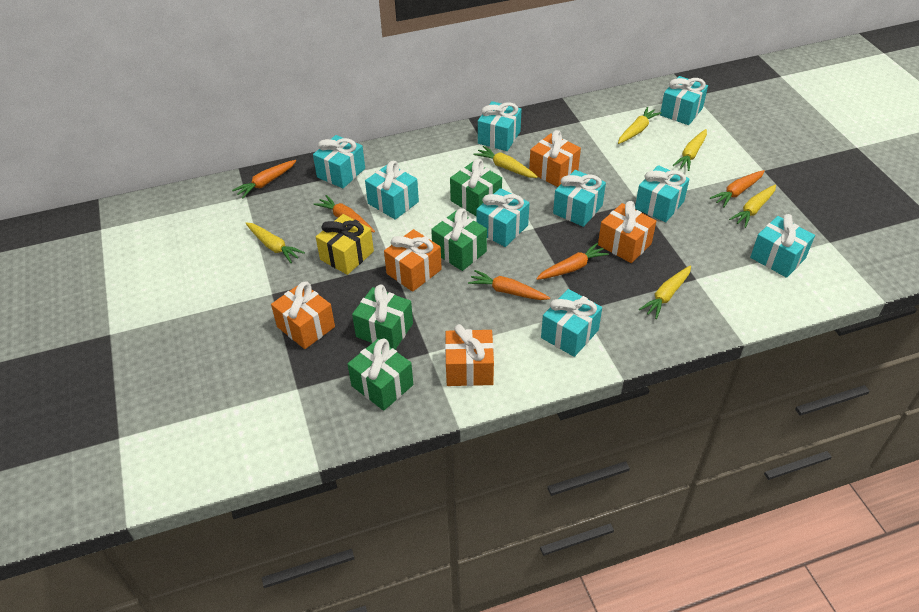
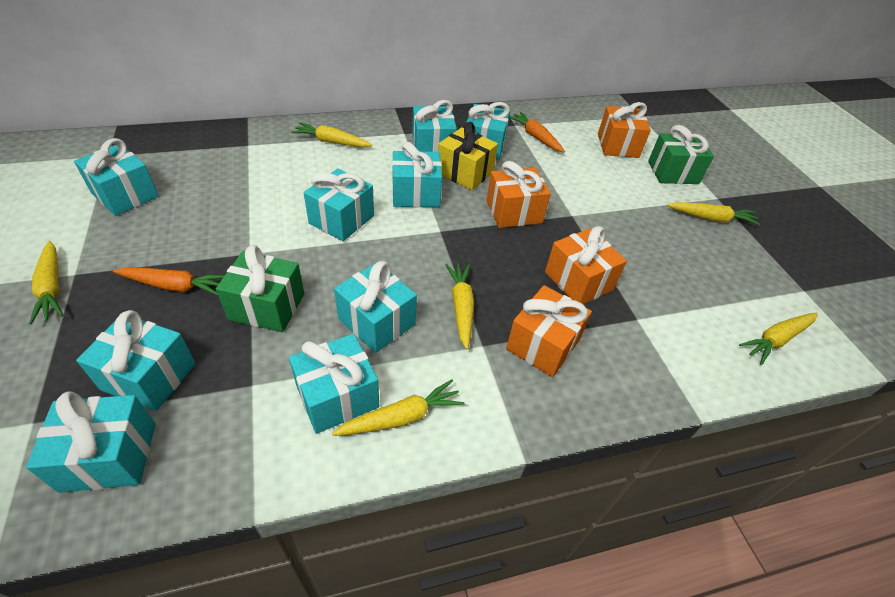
green gift: [347,338,413,411] [352,284,413,350] [431,208,487,271] [450,159,502,216] = 4 -> [216,245,304,332] [648,125,714,184] = 2
orange carrot: [232,160,296,199] [314,195,375,232] [468,270,550,300] [536,243,609,280] [710,170,765,207] = 5 -> [113,267,225,295] [509,112,565,152] = 2
orange gift: [271,281,335,349] [384,229,442,292] [445,324,494,386] [529,130,581,187] [598,201,656,263] = 5 -> [487,161,551,228] [506,285,592,377] [545,226,627,304] [598,102,651,158] = 4

